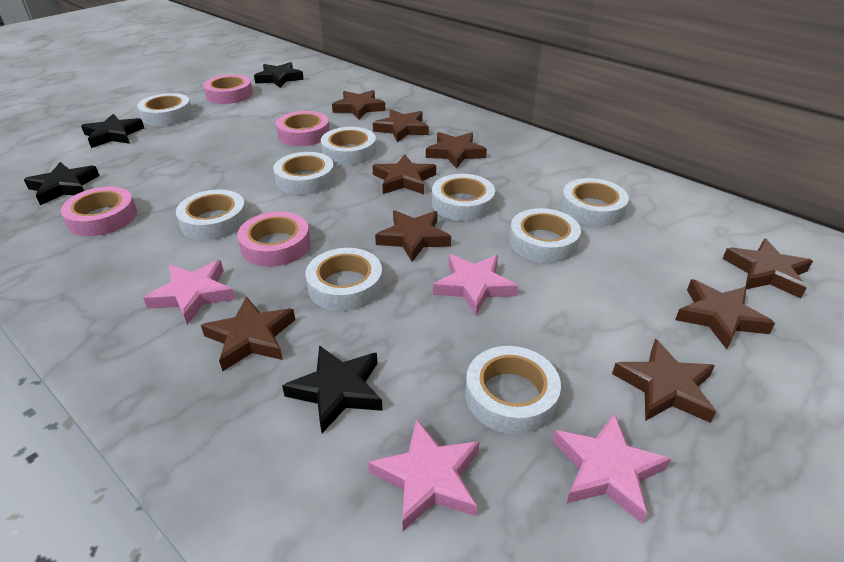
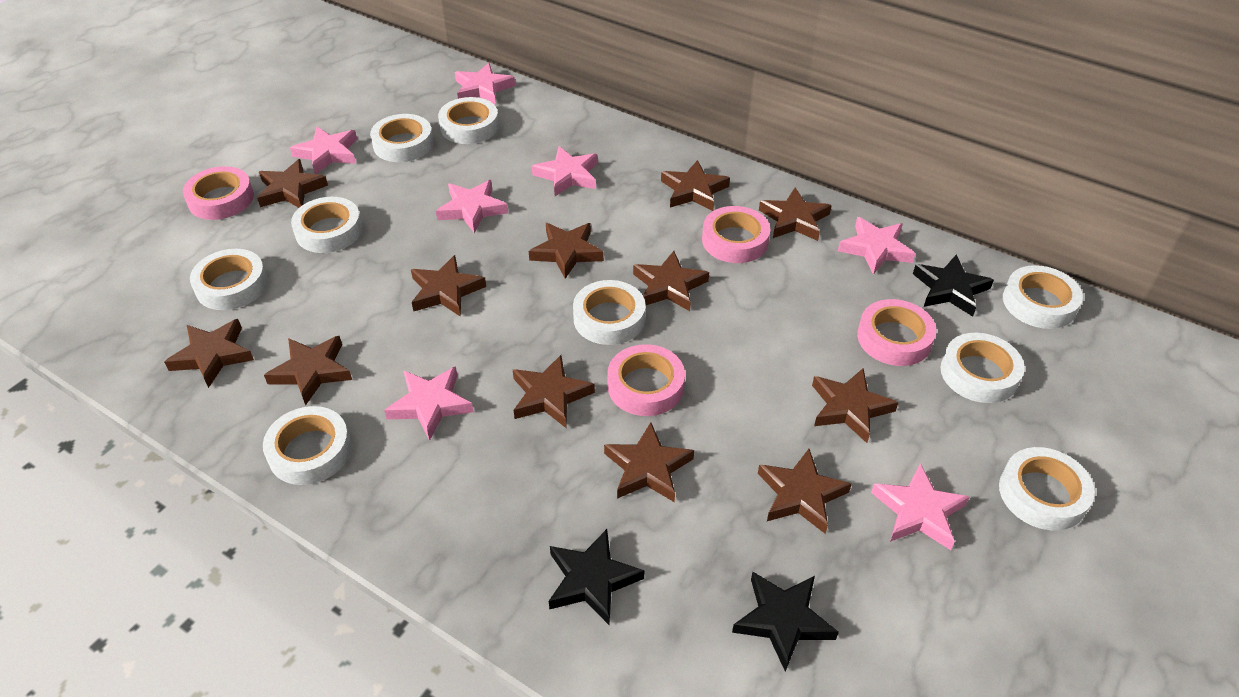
black star: [24,162,100,205] [81,114,144,148] [254,62,304,88] [282,345,383,433] = 4 -> [549,529,644,625] [732,572,839,672] [913,255,994,317] = 3
brown star: [201,296,295,371] [332,90,386,120] [372,154,436,194] [373,109,429,142] [375,210,451,262] [426,132,487,169] [612,339,716,423] [675,279,775,349] [723,238,813,299] = 9 -> [164,319,254,388] [257,159,328,208] [264,336,352,405] [411,255,486,317] [513,355,595,428] [529,223,604,279] [604,422,694,502] [633,251,709,311] [661,160,730,211] [758,449,852,534] [759,188,832,241] [812,368,899,443] = 12
pink star: [143,260,235,325] [368,419,479,531] [433,254,518,316] [553,413,671,524] = 4 -> [290,127,357,174] [384,366,474,441] [436,180,508,233] [455,63,515,105] [532,146,598,196] [838,217,915,275] [871,463,970,550] = 7

